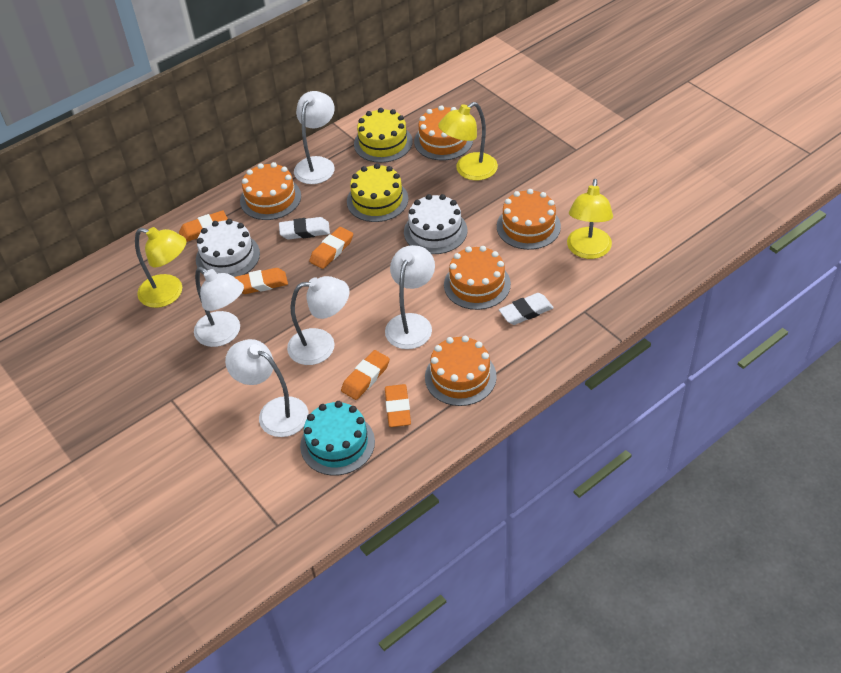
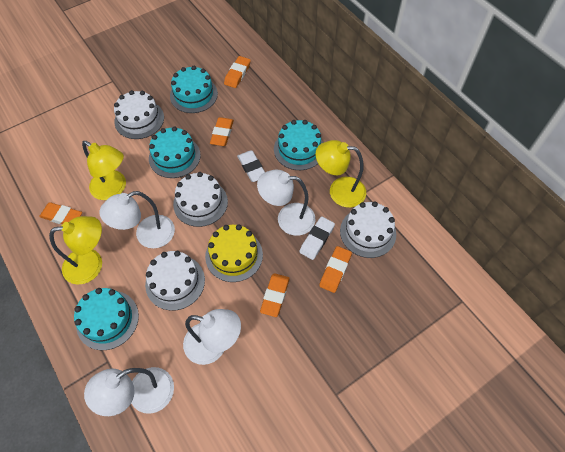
orange cake: [240,162,301,220] [414,105,473,160] [425,336,497,406] [444,246,511,310] [497,189,561,250] = 5 -> none = 0
turquoise cake: [300,401,375,476] = 1 -> [74,288,139,350] [149,126,201,178] [170,66,218,113] [274,120,323,170] = 4
white cake: [196,219,260,277] [404,194,467,254] = 2 -> [114,90,164,139] [145,251,205,311] [173,172,228,227] [340,202,396,258] = 4
white lamp: [194,267,244,347] [225,339,309,437] [287,276,349,365] [294,91,335,184] [385,245,435,349] = 5 -> [84,367,174,416] [100,191,175,248] [183,309,241,365] [257,170,316,236] = 4
yellow cake: [347,163,408,222] [354,108,413,163] = 2 -> [205,224,263,282] = 1

